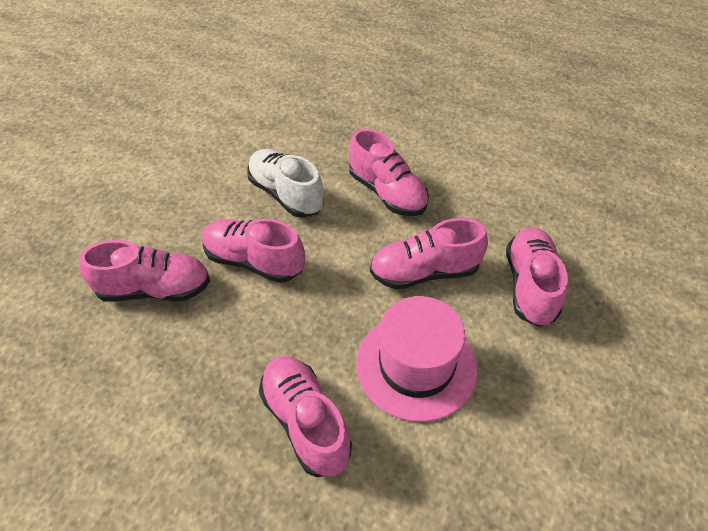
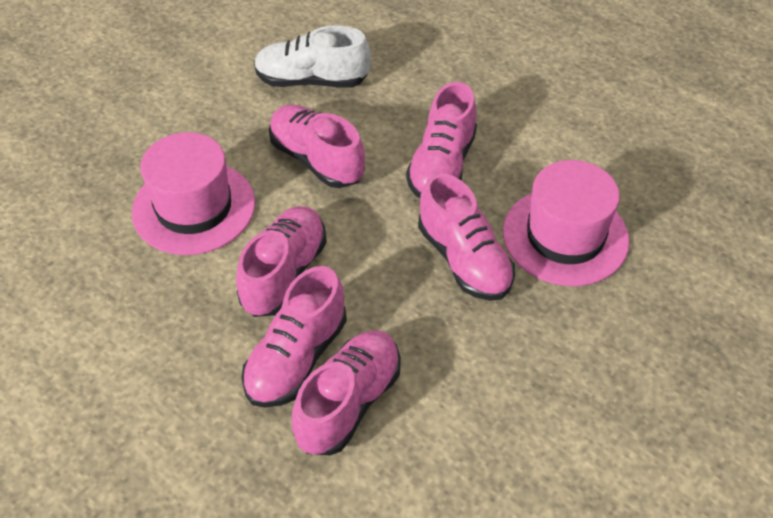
pink hat: [356,296,478,422] = 1 -> [131,132,255,255] [503,160,629,286] = 2

